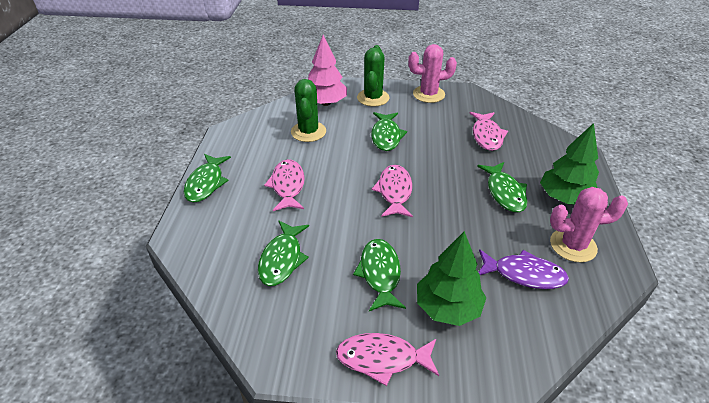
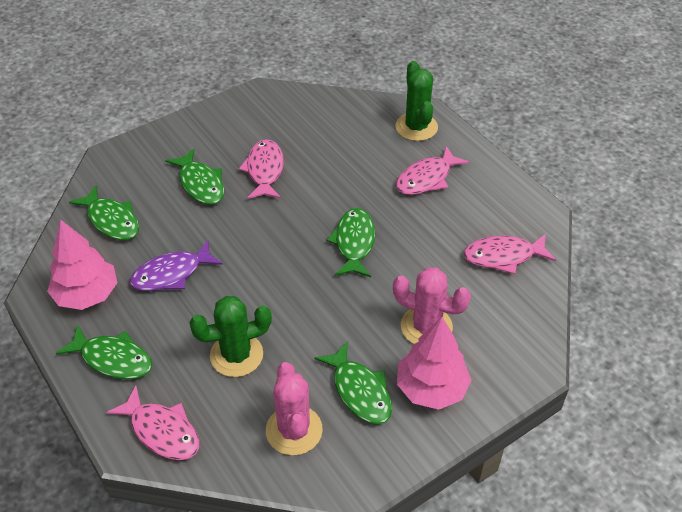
green tree: [417,231,486,326] [540,123,599,204] = 2 -> none = 0
pink tree: [308,35,347,106] = 1 -> [47,220,118,310] [397,317,471,410] = 2

